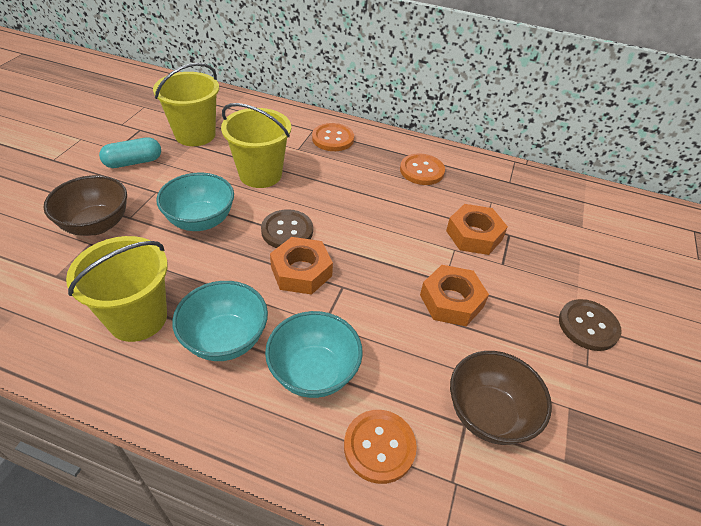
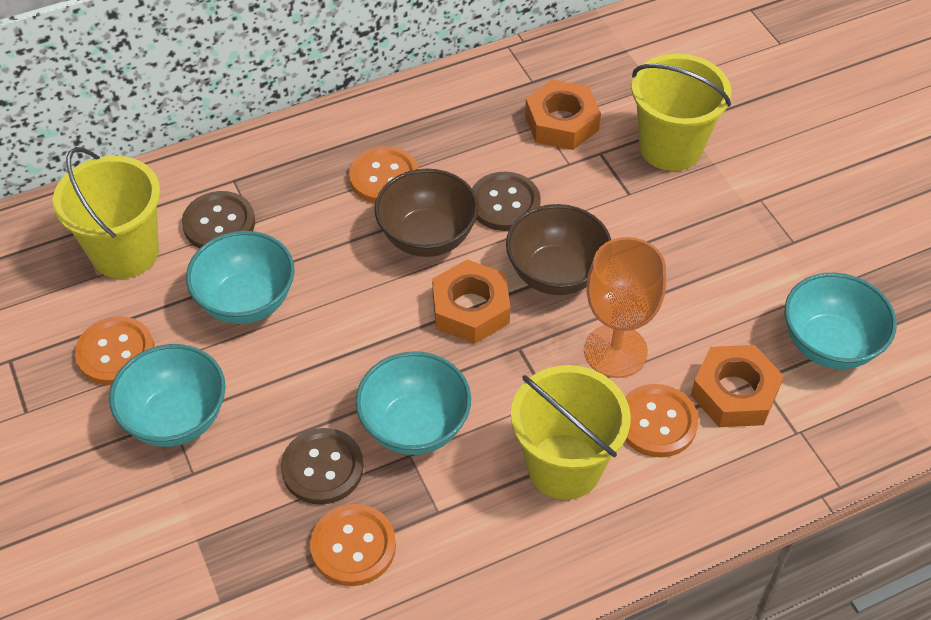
brown button: [261,209,313,248] [559,299,622,351] = 2 -> [182,191,255,248] [281,428,364,505] [472,172,541,231] = 3
orange button: [312,123,354,151] [344,410,417,484] [400,153,445,185] = 3 -> [75,316,154,385] [310,504,396,586] [349,146,419,203] [625,384,698,457] = 4
orange goblet: none = 0 -> [584,237,666,378] = 1
turquoise bowl: [156,173,234,231] [172,281,268,361] [265,311,363,398] = 3 -> [109,344,226,447] [186,231,295,324] [356,351,471,455] [785,273,897,369] = 4
turquoise capsule: [99,137,161,168] = 1 -> none = 0

